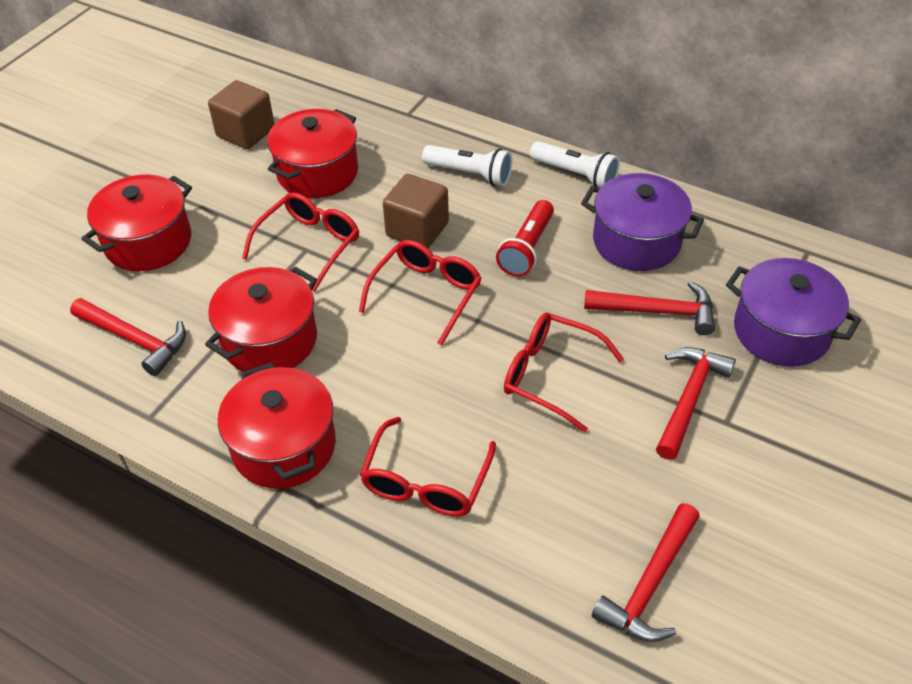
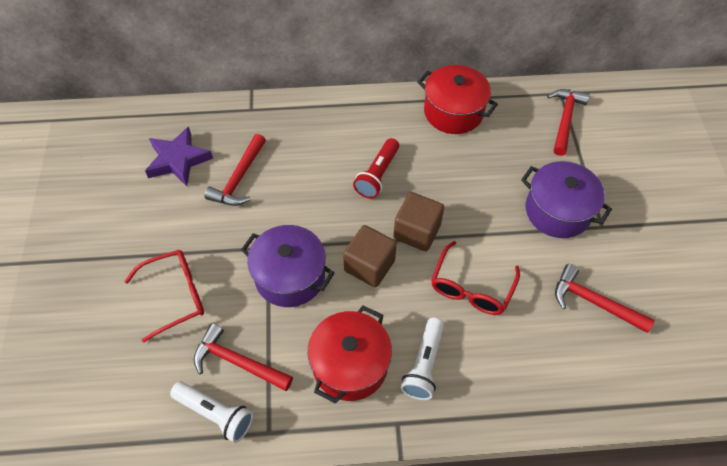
purple star: none = 0 -> [145,127,213,186] = 1
red glasses: [242,192,359,292] [359,240,482,346] [360,417,496,516] [504,313,624,432] = 4 -> [124,250,204,342] [431,241,520,315] = 2
red pot: [81,174,192,271] [205,267,317,372] [218,362,336,489] [267,109,358,198] = 4 -> [308,306,392,404] [417,65,498,134] = 2

